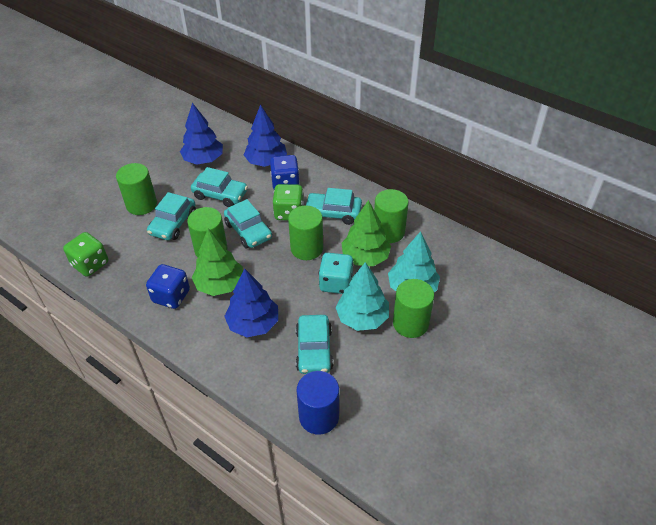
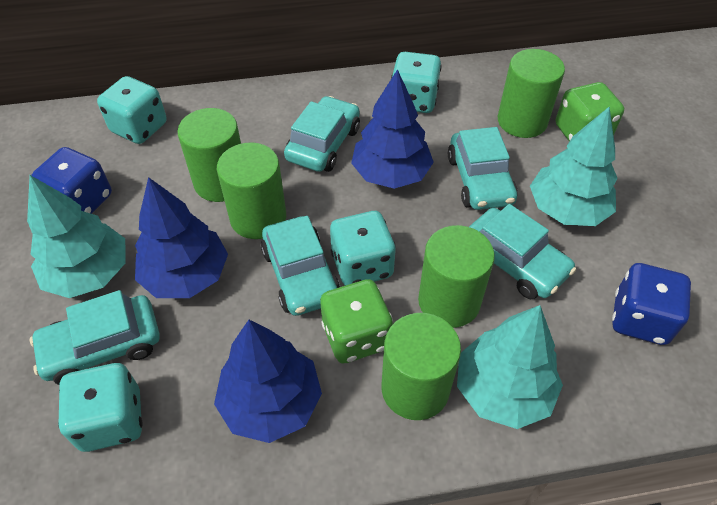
blue cylinder: [297,371,339,435] = 1 -> none = 0
green tree: [192,229,243,296] [341,200,391,266] = 2 -> none = 0
turquoise dice: [319,253,354,294] = 1 -> [58,363,143,452] [97,76,167,144] [330,211,396,286] [391,52,442,113] = 4
turquoise tree: [335,262,389,331] [388,231,440,292] = 2 -> [27,175,125,298] [457,305,563,429] [530,107,618,226] = 3

